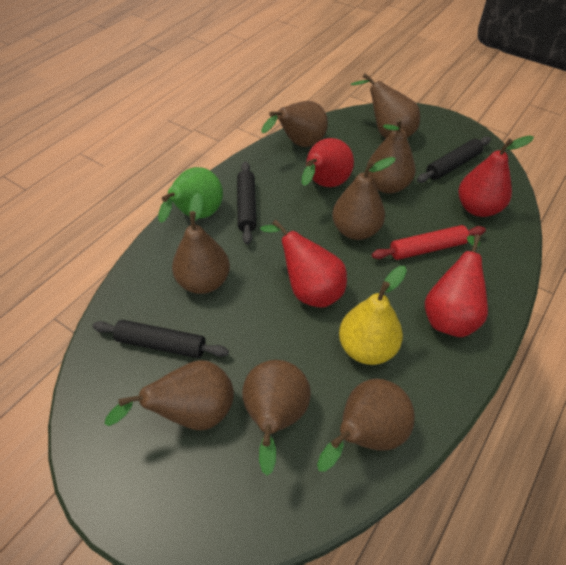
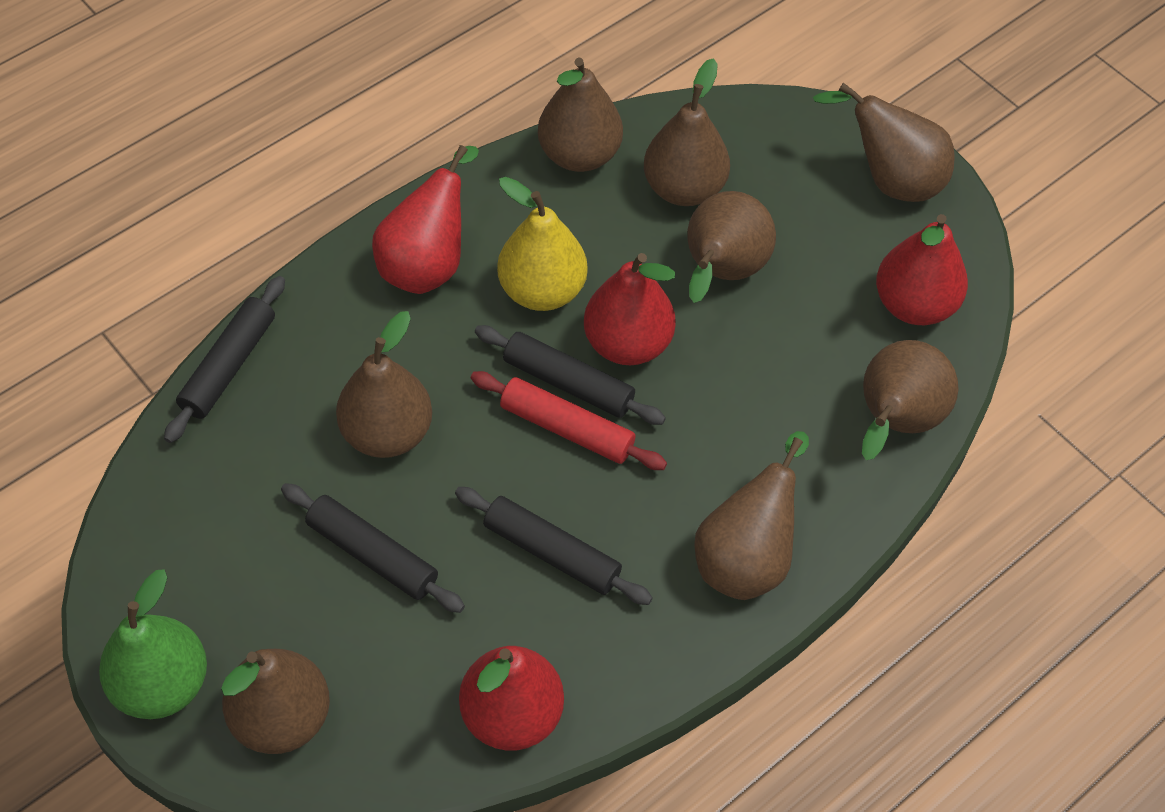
black rolling pin: [93,320,229,358] [237,162,257,244] [417,136,491,183] = 3 -> [164,276,285,443] [281,483,465,613] [455,487,653,605] [475,325,666,425] = 4

